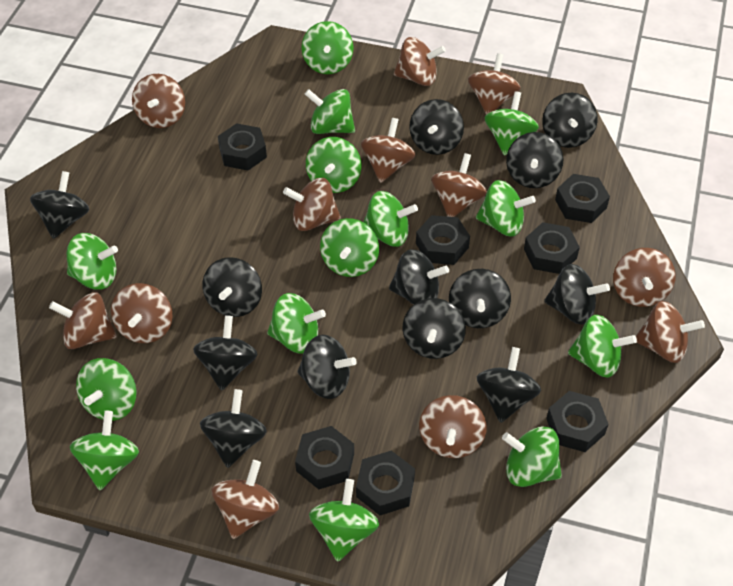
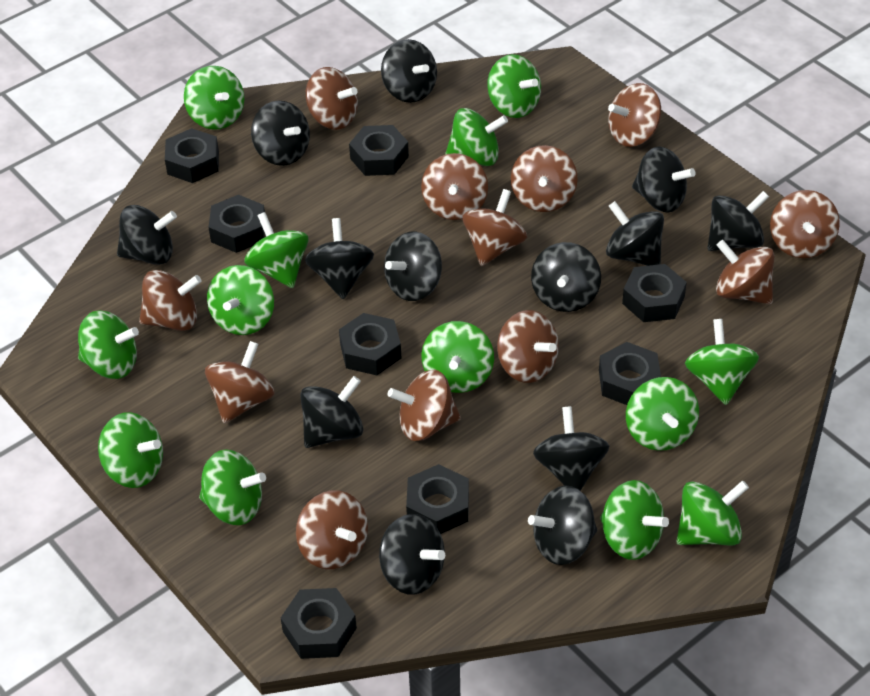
black nut: [218,123,267,170] [295,426,354,489] [356,451,415,515] [416,215,470,265] [524,222,580,274] [546,391,609,452] [555,174,610,223] = 7 -> [165,128,219,183] [209,195,265,253] [281,588,357,659] [339,313,401,375] [349,125,409,176] [406,464,469,534] [599,342,661,405] [622,264,687,322] = 8
green spinning top: [67,233,118,290] [70,411,139,490] [76,358,137,421] [267,293,326,354] [302,21,354,74] [305,89,355,134] [306,137,361,193] [309,479,379,562] [320,218,379,277] [364,191,418,247] [476,180,536,237] [484,91,539,156] [502,426,562,487] [568,315,637,377] = 14 -> [78,310,139,379] [98,412,163,488] [184,66,245,130] [199,449,266,525] [207,265,274,335] [244,212,309,288] [421,321,494,393] [445,108,508,166] [487,54,541,118] [600,480,669,560] [626,377,699,451] [676,480,749,545] [685,319,759,405] = 13

